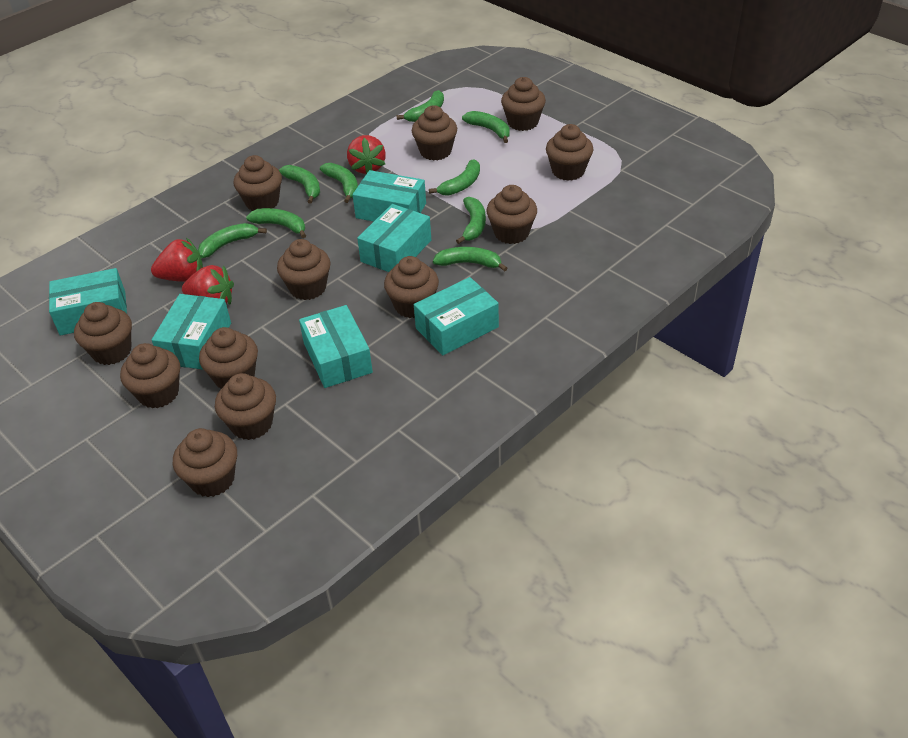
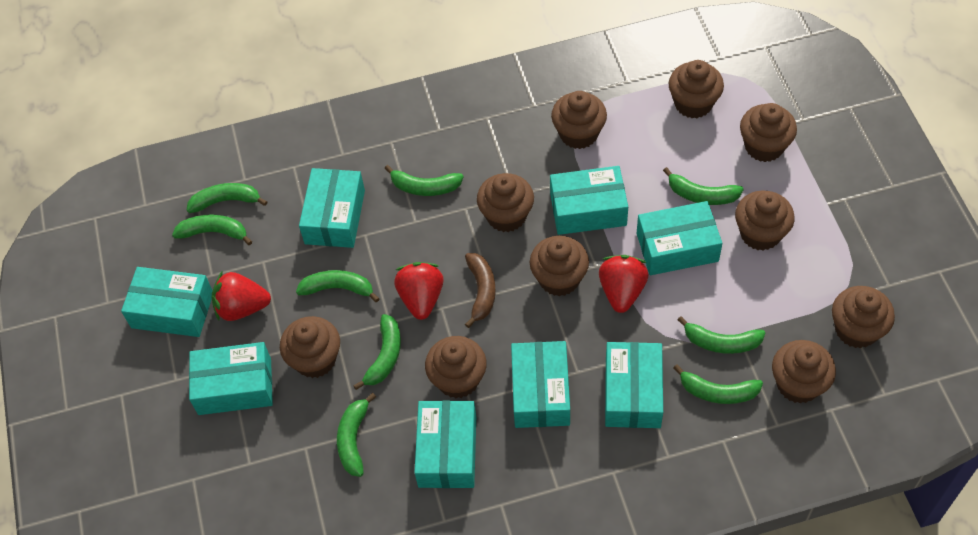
brown banana: none = 0 -> [465,253,496,328] = 1
brown cupcake: [74,302,132,365] [120,343,180,408] [173,428,237,497] [199,327,258,389] [215,373,276,440] [234,155,282,211] [277,239,331,300] [384,256,439,318] [412,105,457,161] [486,185,537,244] [501,77,546,131] [546,124,593,181] = 12 -> [280,316,340,378] [425,336,487,398] [477,173,534,232] [530,236,589,296] [551,91,607,149] [669,60,724,119] [735,190,795,251] [740,103,797,162] [772,340,836,404] [832,286,895,348] = 10
turquoise box: [49,268,127,336] [152,294,231,370] [299,305,373,388] [353,170,426,222] [357,204,431,272] [414,277,499,355] = 6 -> [121,267,213,337] [189,342,273,415] [299,168,365,248] [414,401,476,488] [511,341,570,428] [550,166,628,235] [605,342,663,428] [637,201,722,275] = 8

